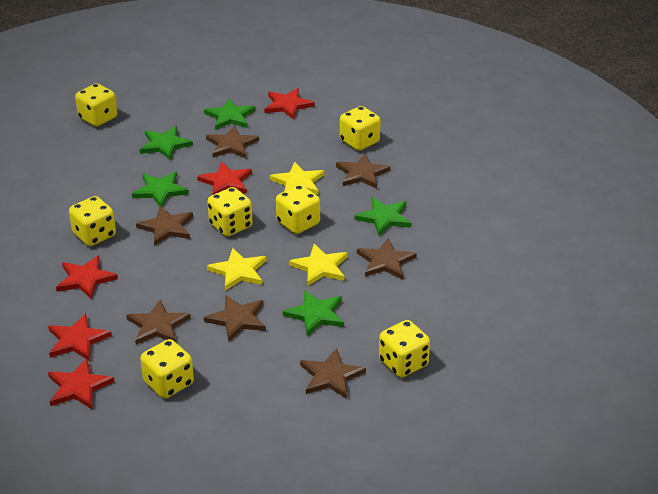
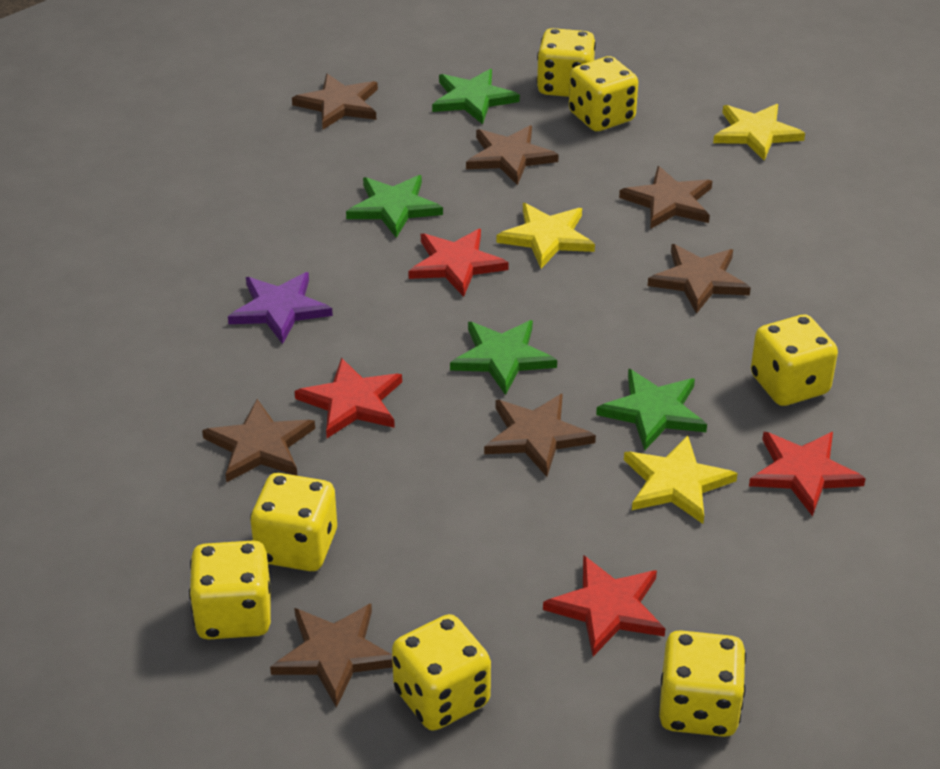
green star: [132,172,189,207] [140,126,193,160] [204,99,256,130] [283,290,344,336] [354,197,412,236] = 5 -> [346,175,443,238] [432,69,520,124] [450,320,557,395] [596,369,707,450] = 4
purple star: none = 0 -> [228,272,333,344] = 1
red star: [48,314,112,361] [48,358,114,409] [56,255,118,299] [197,162,252,195] [264,88,315,120] = 5 -> [295,357,402,438] [408,229,509,297] [543,555,665,656] [749,432,866,516] = 4

